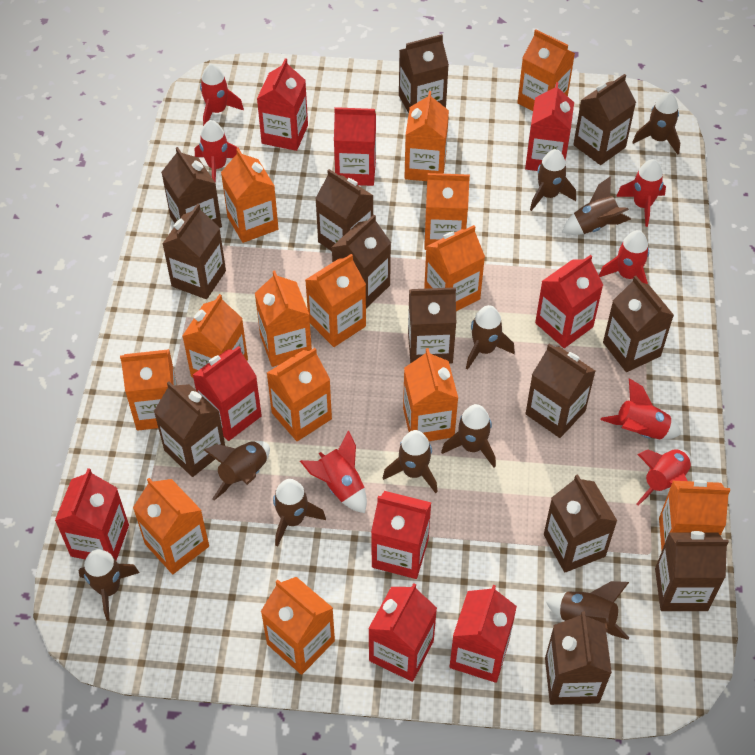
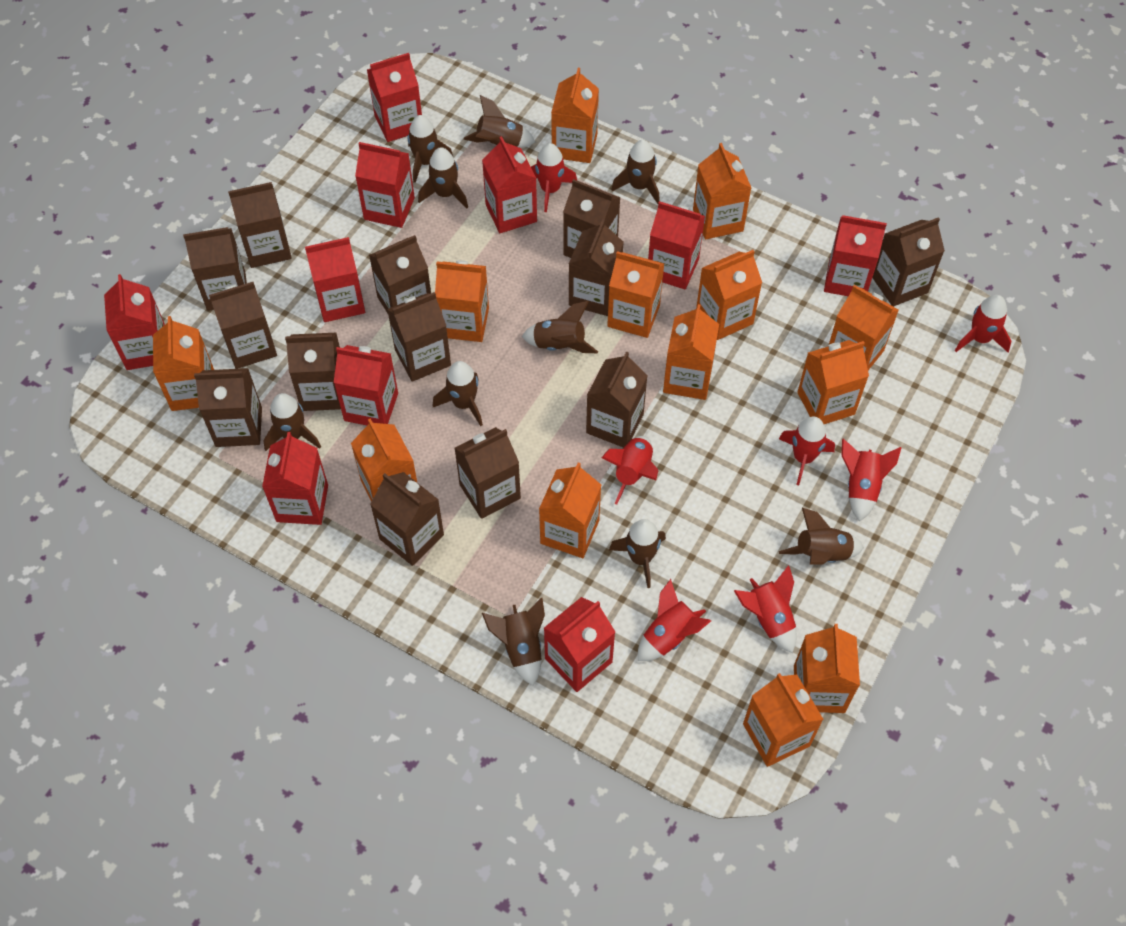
orange carton: [120,349,177,431] [133,478,209,574] [182,294,248,377] [221,148,278,243] [255,270,312,367] [261,577,335,675] [267,348,332,441] [306,254,366,347] [403,348,458,441] [405,91,449,181] [424,173,470,250] [424,225,485,311] [517,29,575,111] [659,480,730,550] = 14 -> [153,316,214,411] [351,418,417,502] [435,260,489,342] [539,462,601,558] [551,68,599,163] [607,251,664,338] [663,304,719,400] [693,143,751,239] [696,250,762,340] [743,673,824,767] [794,624,860,713] [797,340,869,424] [829,285,899,370] = 13
red carton: [55,468,129,560] [193,346,262,441] [257,58,308,151] [334,107,376,186] [368,583,437,682] [371,491,431,579] [450,585,517,683] [525,82,574,171] [535,255,603,348] = 9 -> [104,274,165,370] [262,432,328,525] [305,237,365,322] [334,345,398,425] [355,142,415,228] [367,53,422,142] [482,136,537,233] [544,597,615,692] [648,201,705,289] [824,215,887,296] = 10

